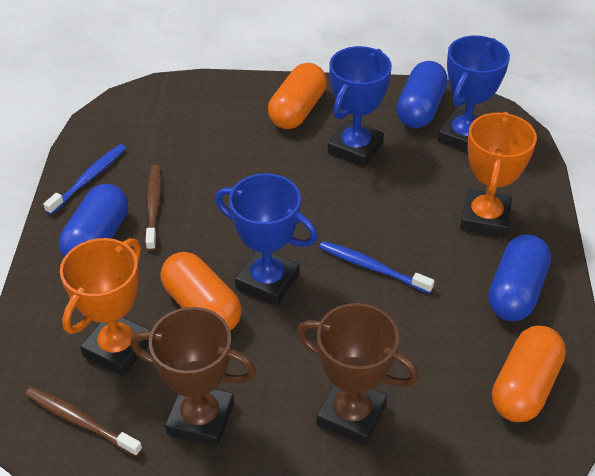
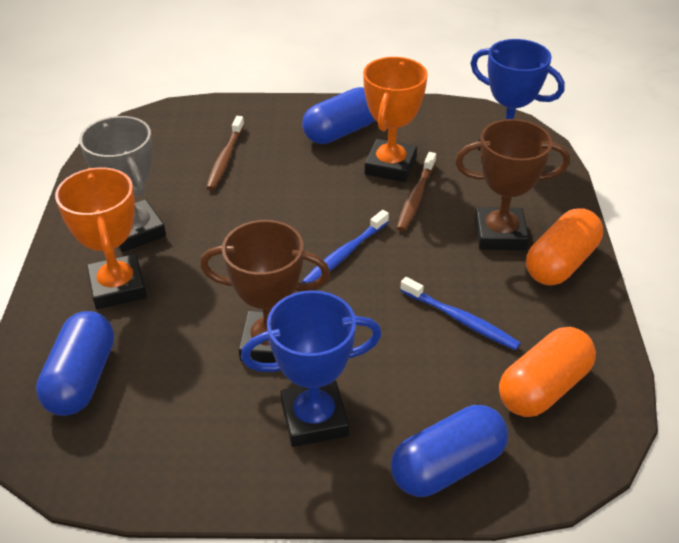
blue trophy: [215,173,318,306] [328,46,392,167] [438,35,510,153] = 3 -> [241,290,382,447] [470,39,565,151] = 2
grey trophy: none = 0 -> [79,116,166,252] = 1
orange capsule: [161,252,242,331] [268,63,327,129] [492,326,566,422] = 3 -> [499,327,596,417] [526,208,603,285] = 2

